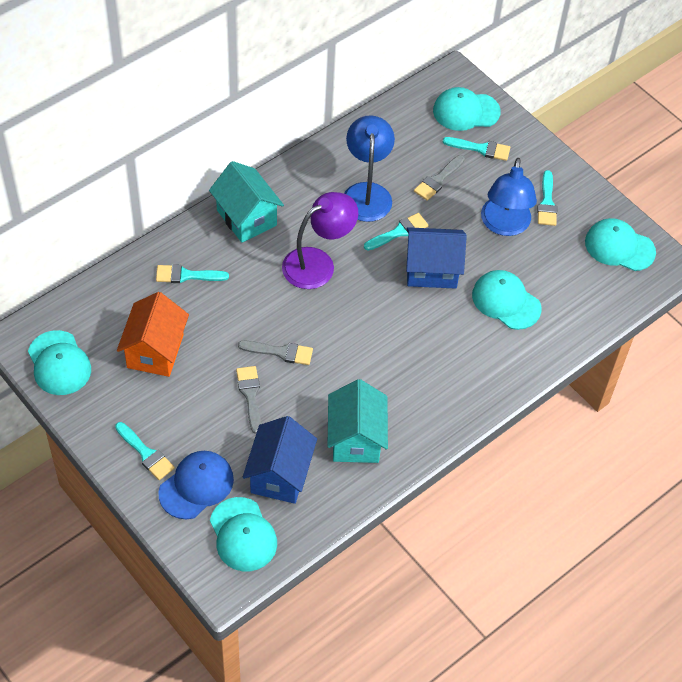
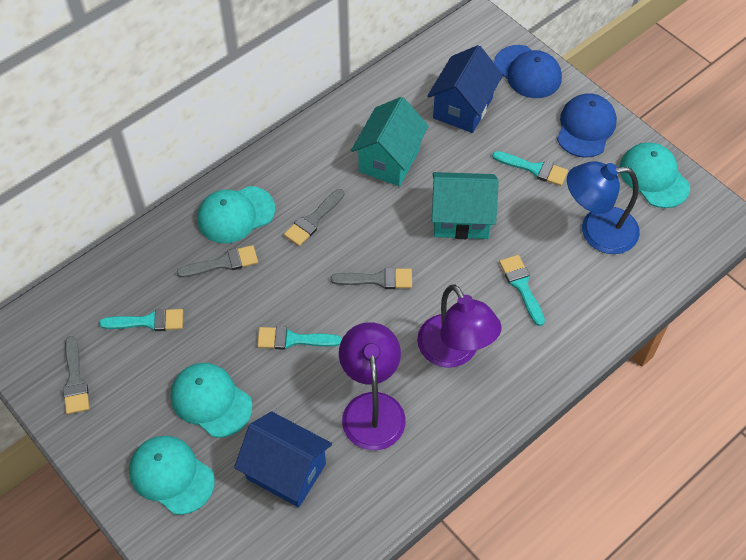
blue cap: [158,451,234,519] = 1 -> [494,45,562,98] [557,93,617,158] = 2
blue lamp: [344,115,395,222] [481,158,537,236] = 2 -> [567,161,640,254] = 1
grey brush: [236,366,261,434] [238,341,313,365] [414,155,465,201] = 3 -> [63,336,89,414] [176,245,258,278] [284,189,344,246] [331,267,412,289] = 4
orange house: [117,292,189,377] = 1 -> none = 0
purple lamp: [282,192,358,289] = 1 -> [339,322,406,450] [417,284,501,368] = 2
turquoise brush: [115,422,175,480] [156,264,229,283] [364,213,428,251] [443,137,510,161] [537,170,557,226] = 5 -> [99,309,183,331] [257,327,342,350] [492,151,568,186] [499,255,545,326] = 4
turquoise cap: [28,330,91,395] [210,497,277,571] [433,87,501,131] [472,270,541,330] [585,218,656,271] = 5 -> [129,436,215,515] [170,363,252,438] [197,186,275,243] [619,142,690,208] = 4

